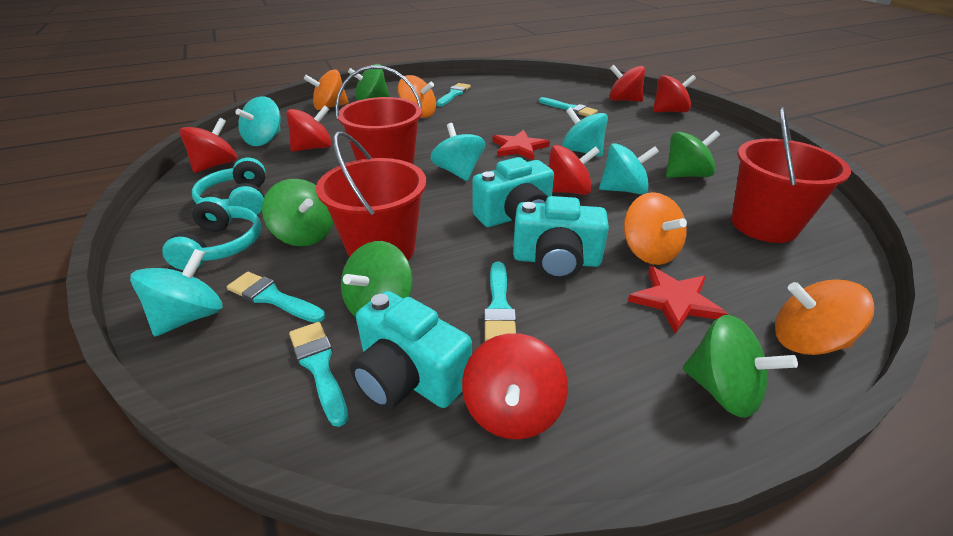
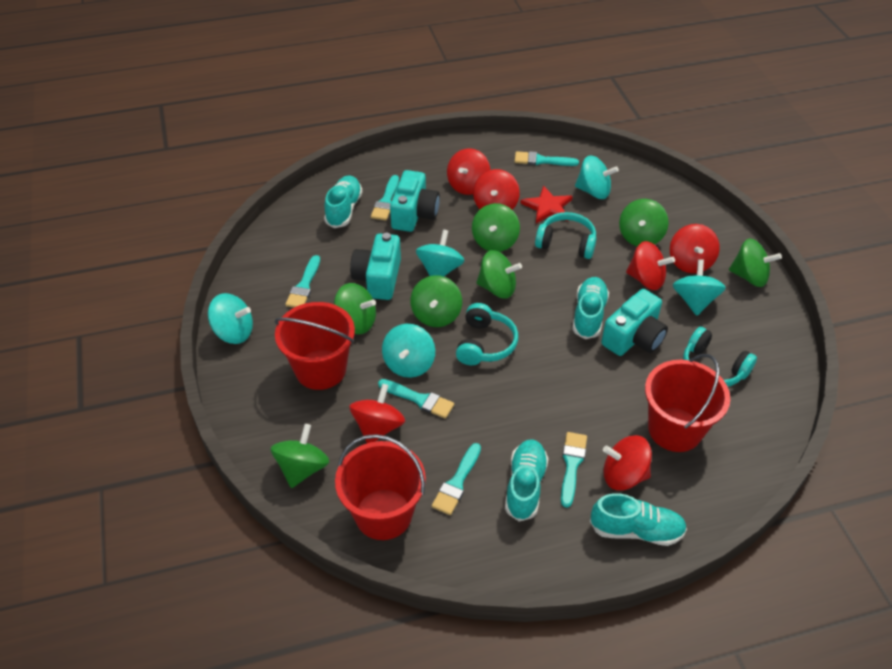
green spinning top: [262,179,333,246] [341,241,413,318] [348,64,390,101] [666,130,720,178] [683,315,798,418] = 5 -> [270,424,329,488] [334,283,376,334] [410,275,462,327] [472,203,520,252] [476,250,522,299] [619,199,669,246] [729,239,782,287] = 7
orange spinning top: [304,69,349,110] [398,75,436,118] [624,192,687,265] [775,279,874,355] = 4 -> none = 0
red star: [493,130,550,160] [628,266,728,334] = 2 -> [520,186,573,223] = 1
turquoise brush: [227,272,325,323] [289,322,348,427] [436,83,471,106] [484,261,516,341] [539,97,598,116] = 5 -> [285,255,320,308] [371,175,399,221] [378,379,454,419] [432,443,481,515] [515,151,579,166] [561,432,587,508] = 6
turquoise headphones: [162,197,261,270] [192,158,266,215] = 2 -> [456,303,518,365] [535,212,596,259] [683,327,757,387] = 3
turquoise shoe: none = 0 -> [324,175,363,228] [505,439,548,522] [572,277,609,339] [590,493,687,546] = 4

